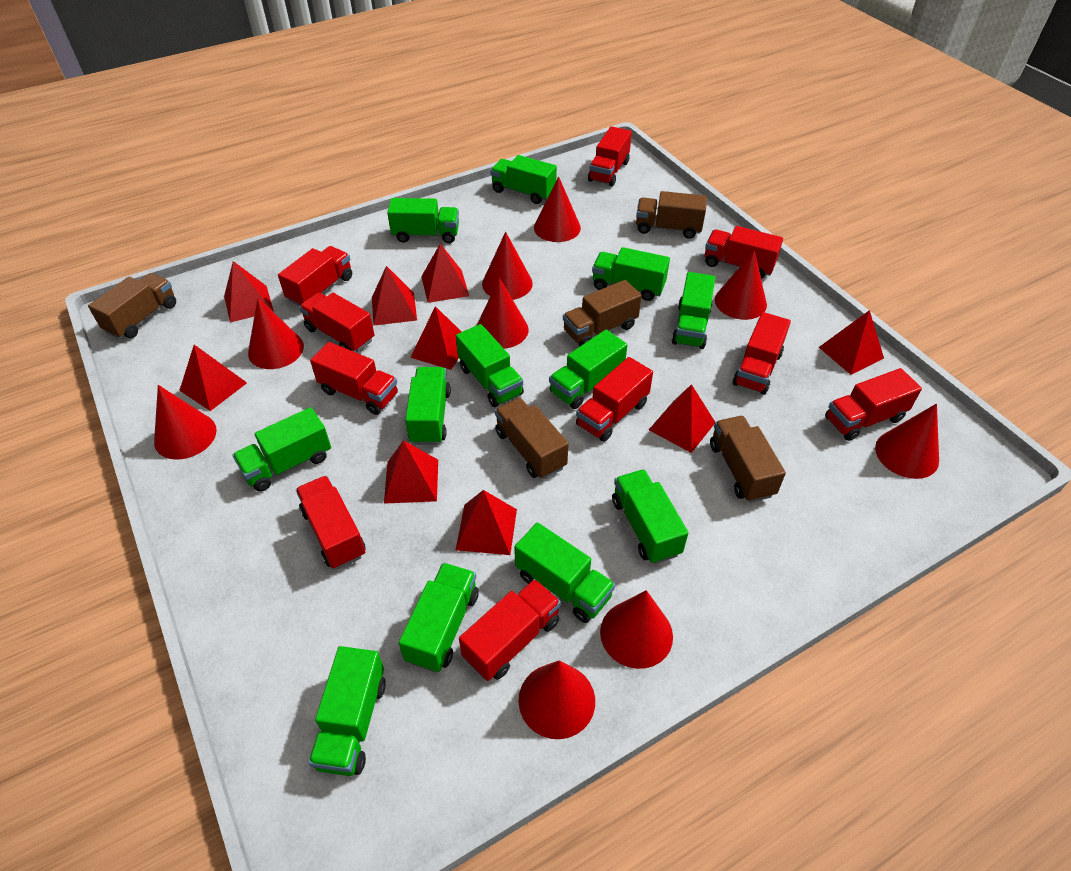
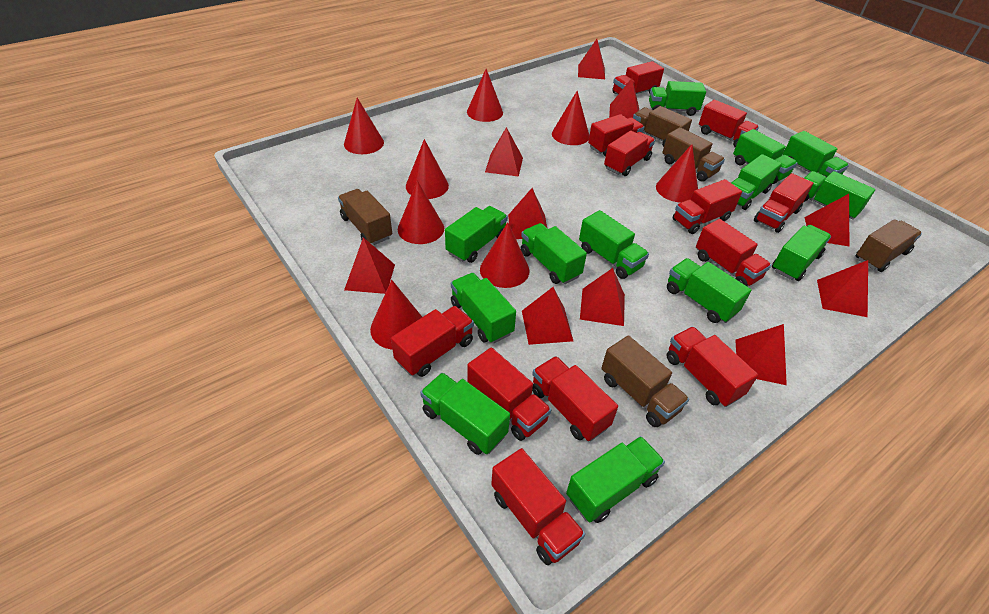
green truck: [233,407,331,492] [308,646,386,776] [387,198,459,243] [399,563,479,672] [405,367,451,445] [456,324,524,407] [490,155,557,204] [514,523,615,623] [549,330,627,409] [592,247,670,301] [612,469,688,564] [672,272,715,349] = 12 -> [420,373,510,455] [445,206,508,263] [451,273,516,344] [521,223,587,284] [566,436,665,523] [579,210,649,279] [649,81,706,116] [667,258,751,323] [731,154,782,210] [733,129,797,184] [772,225,831,281] [783,131,849,178] [804,171,875,220] = 13
red cone: [154,385,217,460] [248,298,304,369] [476,278,528,349] [482,232,533,300] [519,661,595,739] [534,176,581,242] [600,590,673,669] [715,250,767,320] [875,403,939,479] = 9 -> [344,98,384,154] [370,280,422,349] [398,181,444,244] [406,139,449,199] [467,69,503,122] [480,222,530,288] [552,91,589,145] [656,144,698,203] = 8
red pyramid: [179,345,247,411] [224,261,274,322] [372,266,417,325] [384,440,438,504] [410,306,461,370] [421,244,469,303] [456,490,517,555] [649,384,715,453] [819,310,884,375] = 9 -> [344,237,395,294] [485,127,523,177] [508,188,547,239] [522,287,573,345] [578,39,605,79] [580,268,625,326] [609,78,639,119] [735,324,787,385] [804,194,849,246] [817,260,868,317] = 10
red truck: [278,246,352,306] [296,476,366,569] [299,293,374,352] [310,342,398,415] [459,579,561,681] [576,357,653,442] [588,126,632,186] [705,226,783,279] [733,312,791,395] [825,368,922,441] = 10 -> [391,306,474,377] [468,347,551,441] [491,448,585,565] [532,356,618,441] [588,114,644,156] [604,131,655,176] [612,61,664,95] [666,327,758,407] [673,179,742,234] [696,219,771,286] [699,100,759,147] [754,173,813,233] = 12

